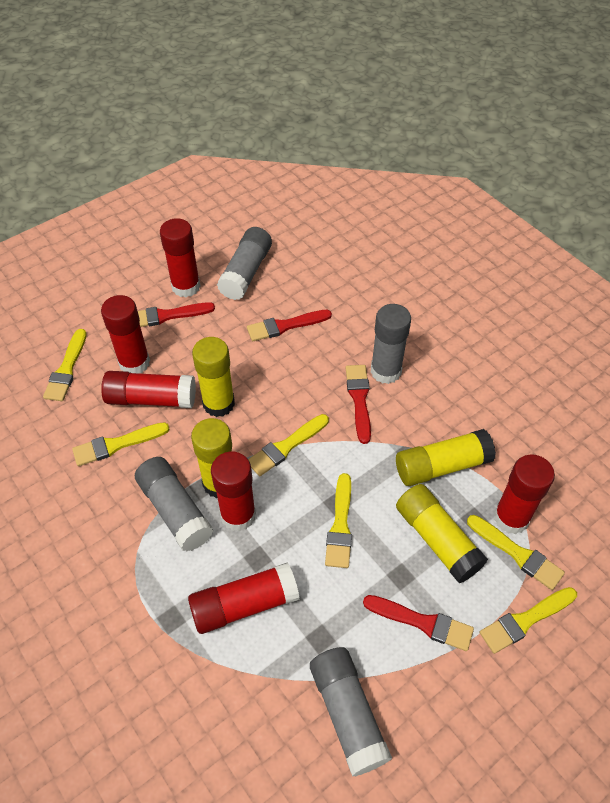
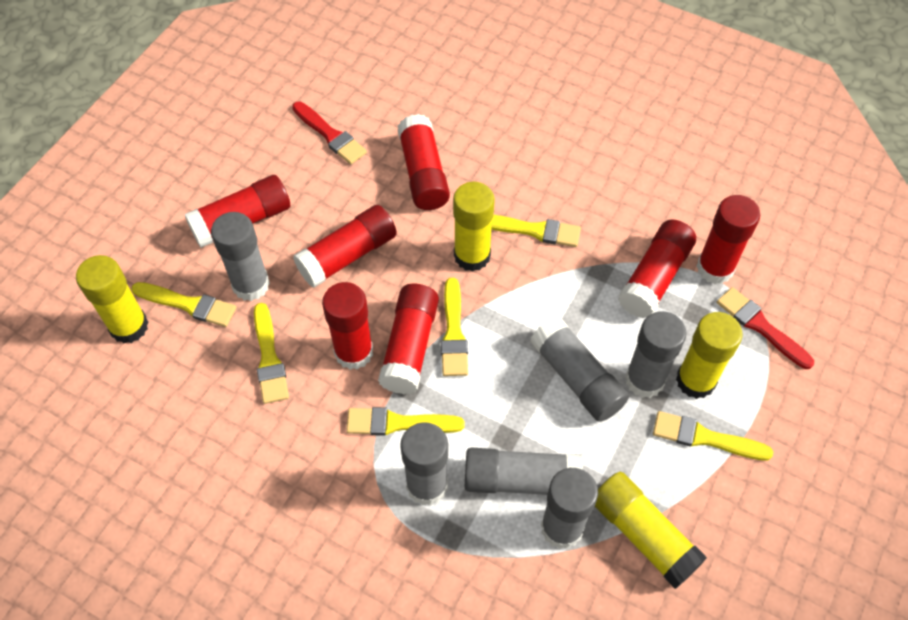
grey glue stick: [135,457,214,552] [217,227,272,300] [310,647,392,777] [371,304,411,384] = 4 -> [211,212,270,301] [400,422,448,506] [465,448,583,495] [530,317,629,422] [541,468,598,549] [625,311,686,398] = 6
red brush: [138,302,215,327] [247,310,332,341] [346,365,371,444] [363,595,474,651] = 4 -> [292,101,367,164] [717,287,814,369] = 2
red glue stick: [101,295,150,373] [101,371,196,408] [160,218,200,297] [188,563,299,634] [211,452,256,531] [494,454,555,535] = 6 -> [184,175,290,248] [293,205,397,287] [322,282,373,370] [378,284,439,394] [398,114,450,210] [618,219,696,319] [696,195,760,284] = 7

